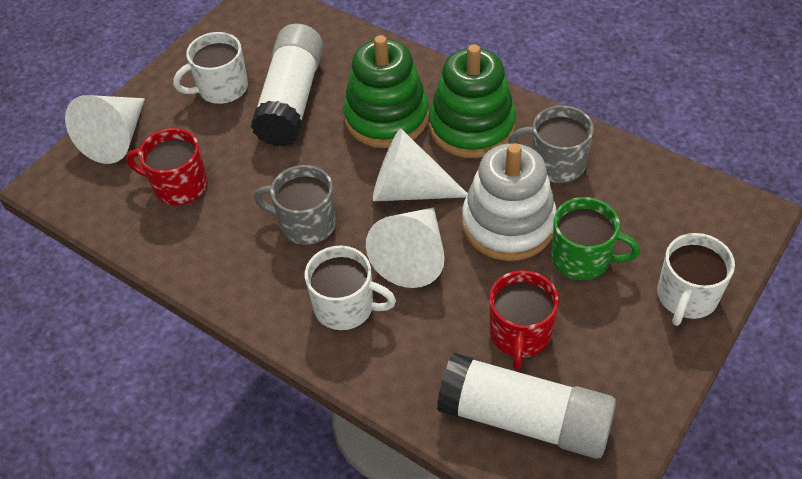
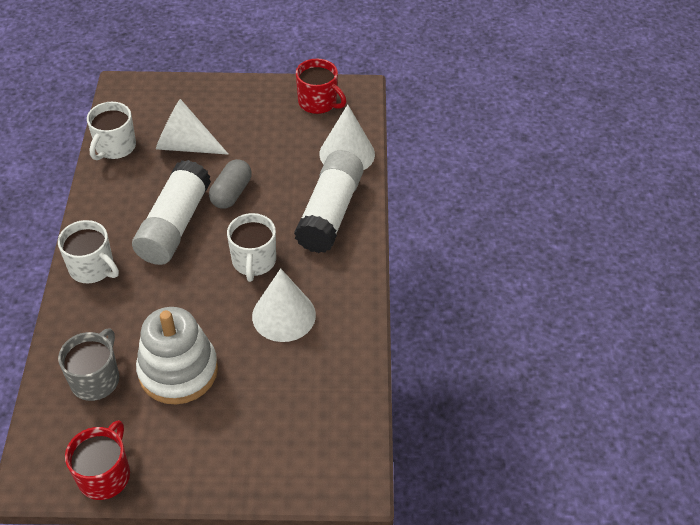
green mug: [551,197,640,280] = 1 -> none = 0
green stacking toy: [343,35,429,148] [429,44,516,158] = 2 -> none = 0
grey capsule: none = 0 -> [209,159,252,209] = 1
grey mug: [254,165,336,245] [509,105,594,183] = 2 -> [58,328,119,401] = 1

